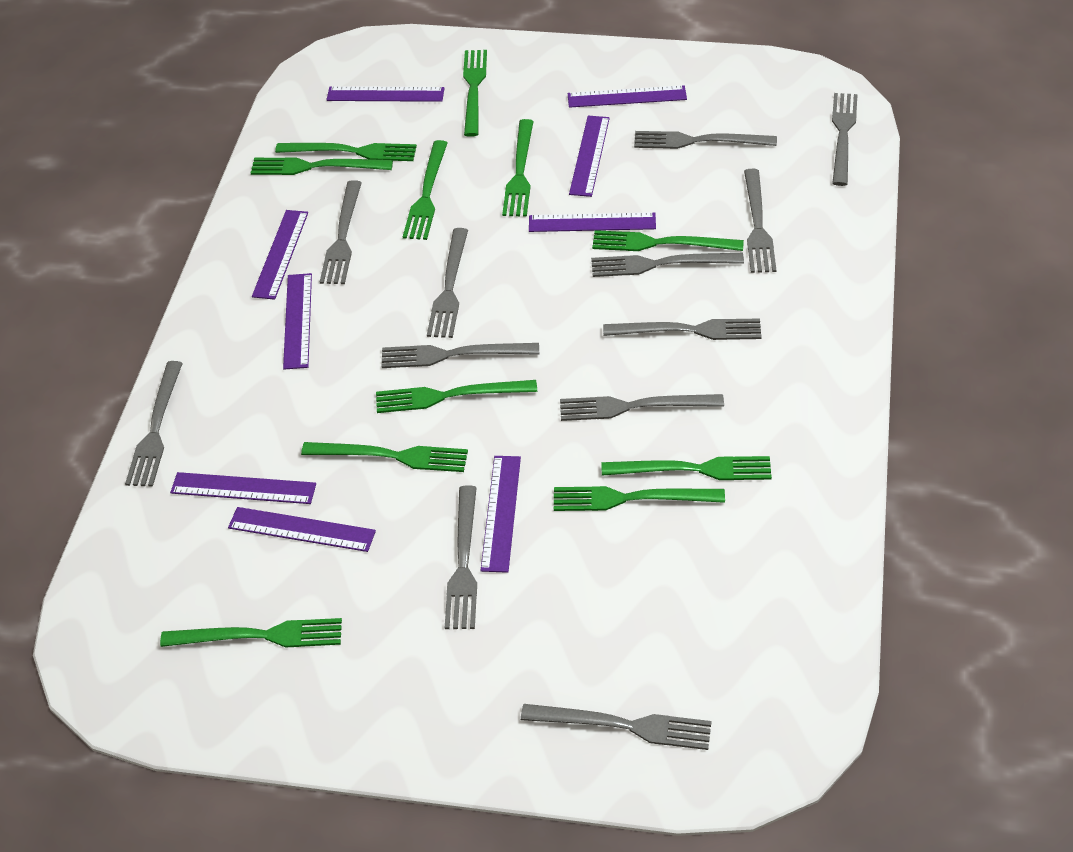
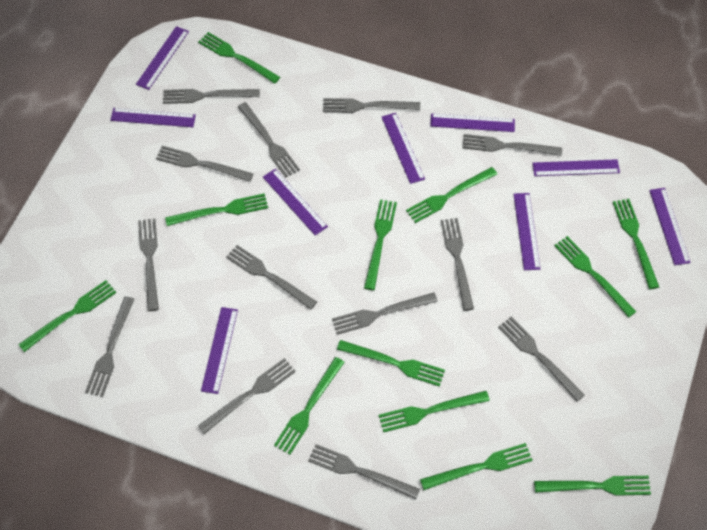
green fork: [160,618,342,648] [251,158,393,175] [275,143,417,161] [301,442,468,472] [376,380,537,413] [403,140,448,240] [463,50,487,137] [502,119,534,217] [554,486,725,511] [592,230,744,251] [602,456,772,480] = 11 -> [18,280,116,352] [165,193,268,226] [198,32,280,84] [274,357,345,455] [337,340,445,387] [364,199,397,290] [378,391,490,432] [406,167,497,223] [420,443,533,490] [534,476,651,496] [554,236,637,318] [613,199,659,289] = 12
grey fork: [125,361,183,487] [320,180,362,284] [381,343,539,368] [427,228,468,338] [445,485,477,629] [521,704,711,750] [560,394,724,421] [591,253,744,277] [603,318,762,340] [634,131,777,149] [744,169,776,273] [832,93,858,186] = 12 -> [85,296,135,397] [138,218,159,311] [156,146,254,182] [163,89,260,104] [198,358,296,434] [226,245,317,310] [238,102,300,177] [308,444,420,499] [323,98,420,113] [332,293,438,335] [441,218,474,311] [462,134,562,156] [498,316,585,402] = 13

